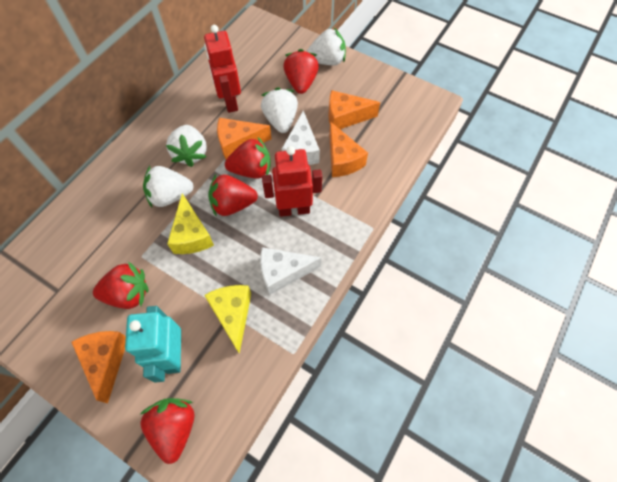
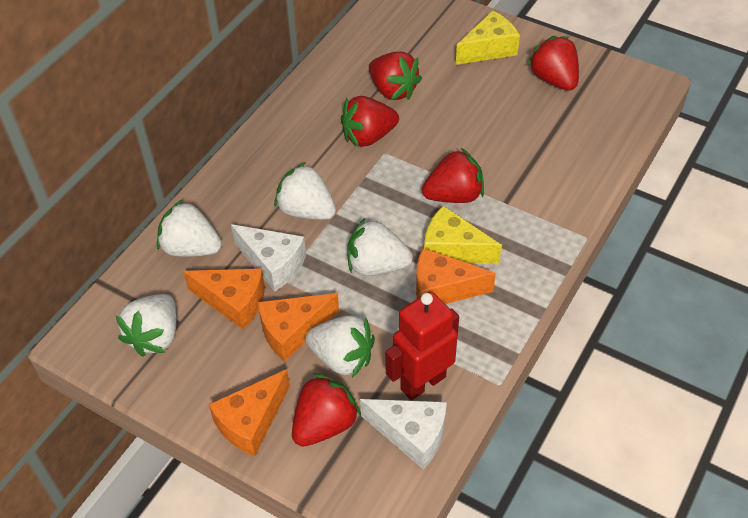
red robot: [204,25,241,113] [262,146,322,217] = 2 -> [385,291,459,401] = 1
turquoise robot: [125,306,181,383] = 1 -> none = 0
white strawberry: [143,166,194,207] [166,125,207,167] [261,87,298,133] [306,28,346,66] = 4 -> [115,294,177,356] [157,199,222,257] [274,162,336,220] [305,315,375,378] [347,218,413,276] = 5

